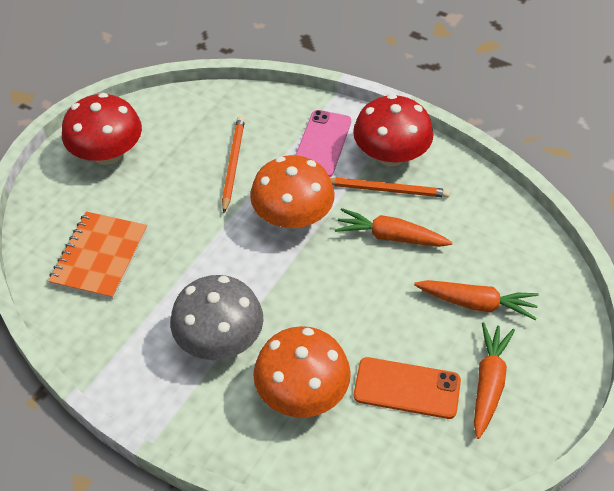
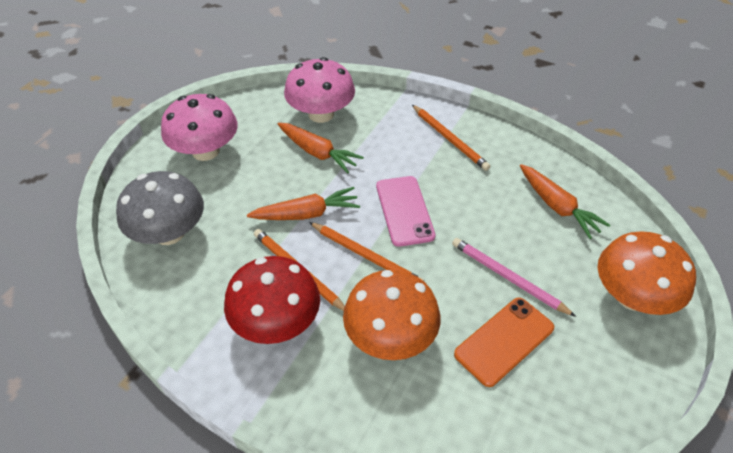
orange notebook: [48,211,147,299] = 1 -> none = 0
orange pencil: [222,116,245,213] [330,177,450,198] = 2 -> [254,229,345,311] [309,222,424,281] [412,105,491,171] = 3
pink mushroom: none = 0 -> [161,94,238,161] [284,57,355,123] = 2
pink pencil: none = 0 -> [452,238,576,317] = 1
red mushroom: [62,93,142,165] [353,94,433,166] = 2 -> [224,256,320,344] = 1

